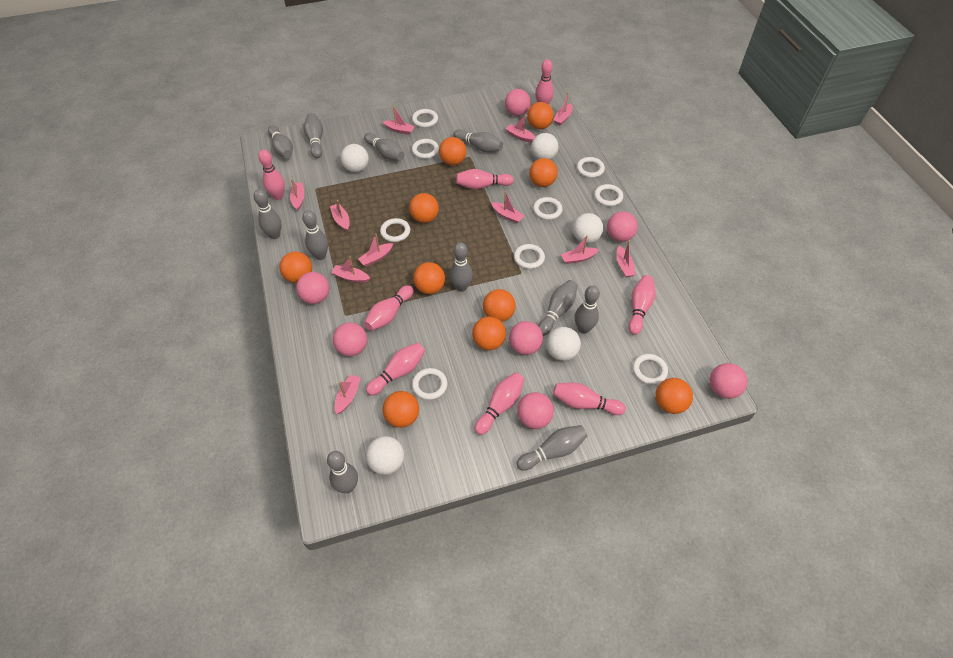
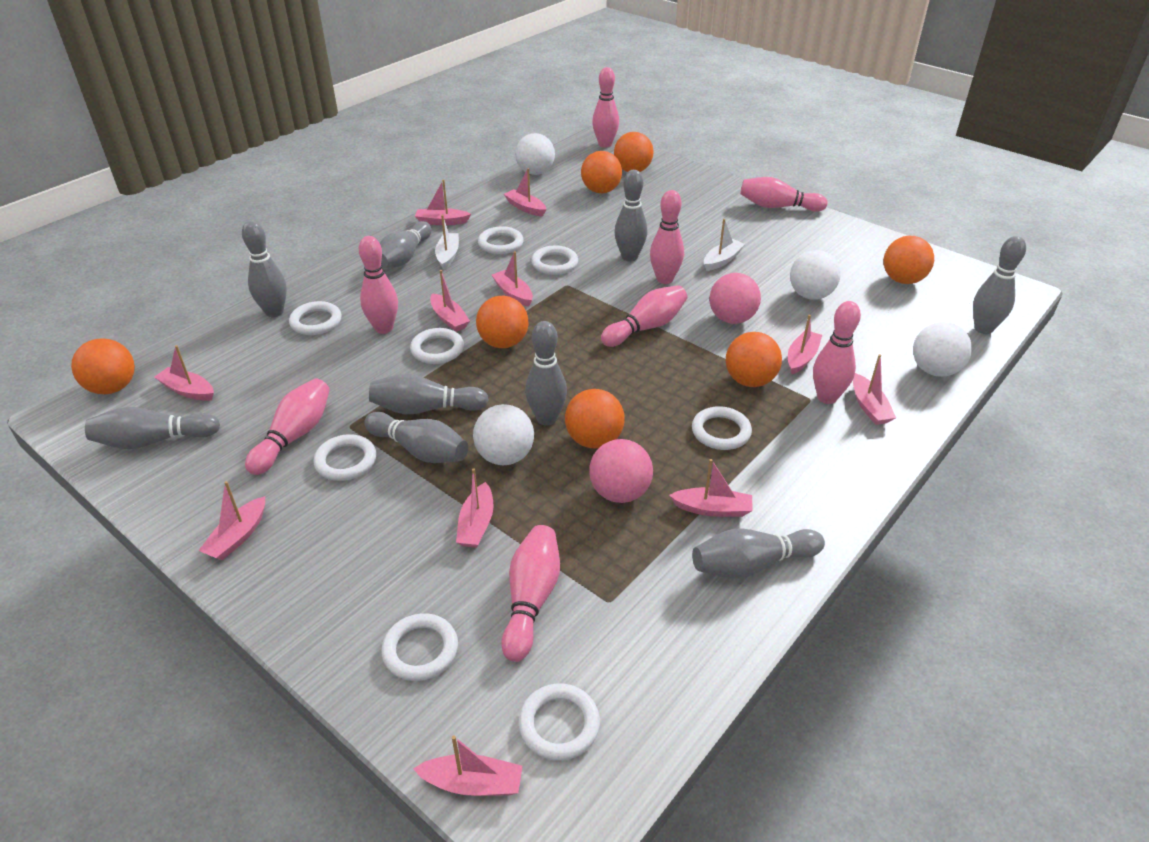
grey bowling pin: [254,189,281,239] [268,125,293,159] [302,210,328,260] [304,113,323,158] [327,451,358,493] [364,133,404,161] [450,242,473,292] [453,129,503,152] [517,425,588,471] [538,280,578,336] [575,285,600,334] = 11 -> [85,407,220,449] [242,221,287,317] [364,412,468,463] [369,374,488,414] [380,221,432,268] [525,321,567,425] [615,170,647,261] [692,528,825,578] [973,236,1026,334] = 9
orange ball: [280,252,312,283] [383,391,419,428] [409,193,439,223] [413,262,445,294] [439,137,466,165] [472,317,506,350] [483,289,516,322] [527,102,554,129] [529,158,558,187] [655,378,693,414] = 10 -> [71,338,135,394] [476,296,528,348] [565,389,625,448] [581,151,622,193] [614,132,654,172] [726,332,782,387] [883,236,934,284] = 7
pink ball: [296,272,329,304] [333,323,367,356] [505,89,531,116] [509,321,543,355] [517,392,554,429] [607,211,638,242] [710,363,748,399] = 7 -> [589,439,653,503] [709,273,761,324] = 2
white ball: [341,144,369,172] [366,436,404,475] [531,133,559,160] [546,327,581,361] [573,213,603,244] = 5 -> [473,404,534,465] [515,133,555,175] [790,250,841,300] [913,322,972,377] = 4
white boat: none = 0 -> [435,215,459,270] [704,219,745,271] = 2
white ring: [380,218,410,242] [412,109,438,128] [412,139,439,159] [412,368,448,400] [514,244,545,269] [533,197,563,220] [577,157,605,178] [594,184,623,206] [633,354,668,385] = 9 -> [289,301,342,335] [313,434,377,481] [381,613,458,681] [410,328,464,364] [478,226,524,254] [518,683,600,761] [531,246,578,275] [692,406,752,450] = 8

